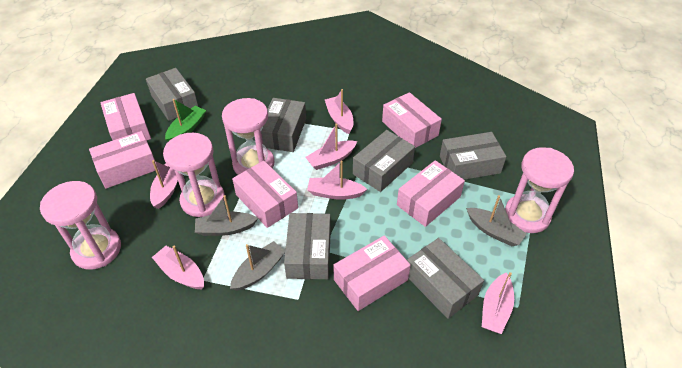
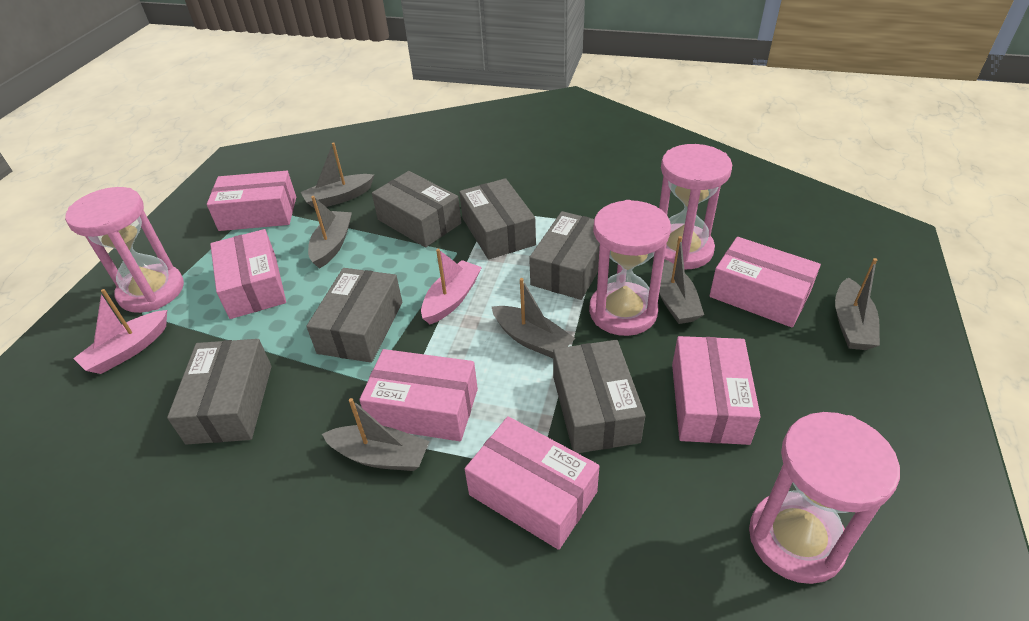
green boat: [165,99,206,142] = 1 -> none = 0
grey boat: [195,195,258,236] [230,241,285,291] [466,195,527,246] = 3 -> [301,142,374,208] [308,196,352,269] [322,398,429,471] [492,278,575,358] [659,236,704,324] [835,258,880,350] = 6
pink boat: [150,160,178,209] [152,246,204,289] [305,124,357,170] [307,161,367,200] [325,89,353,134] [482,272,514,334] = 6 -> [73,289,167,374] [421,248,482,324] = 2

